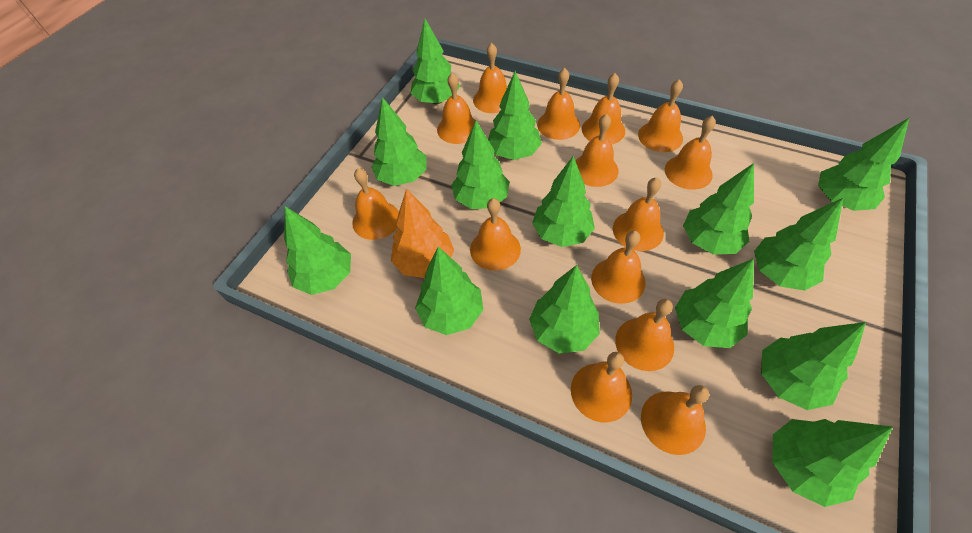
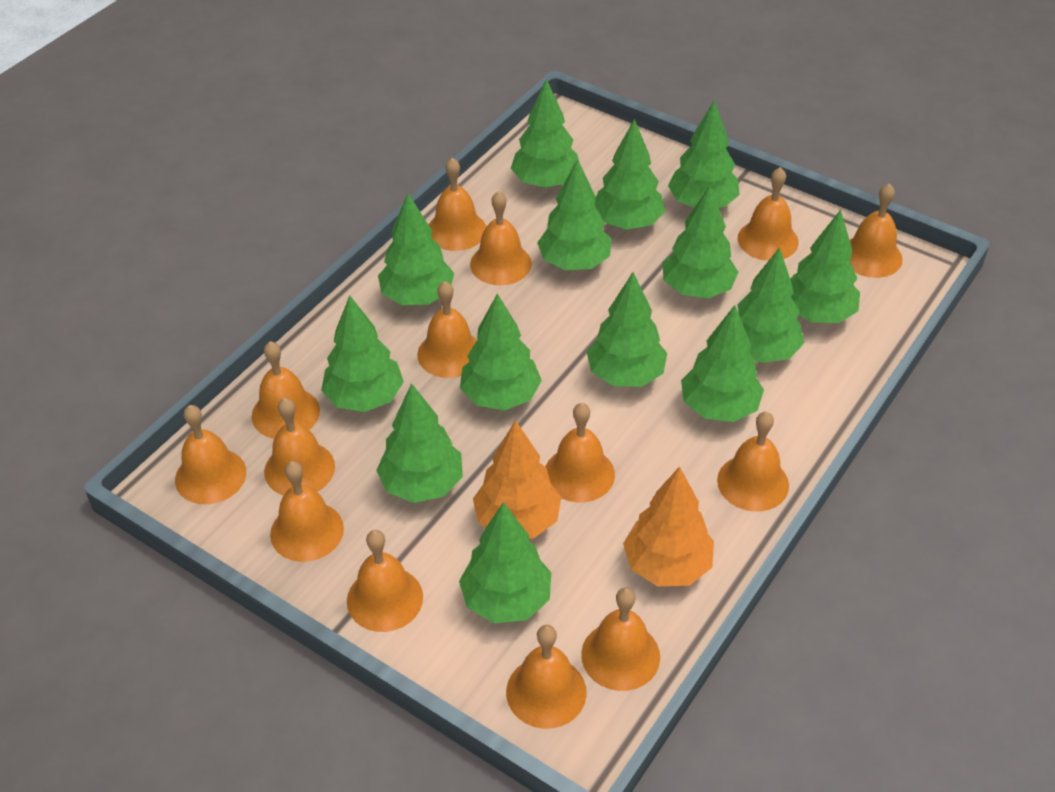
orange tree: [391,189,454,278] = 1 -> [473,420,561,538] [623,466,714,586] = 2

